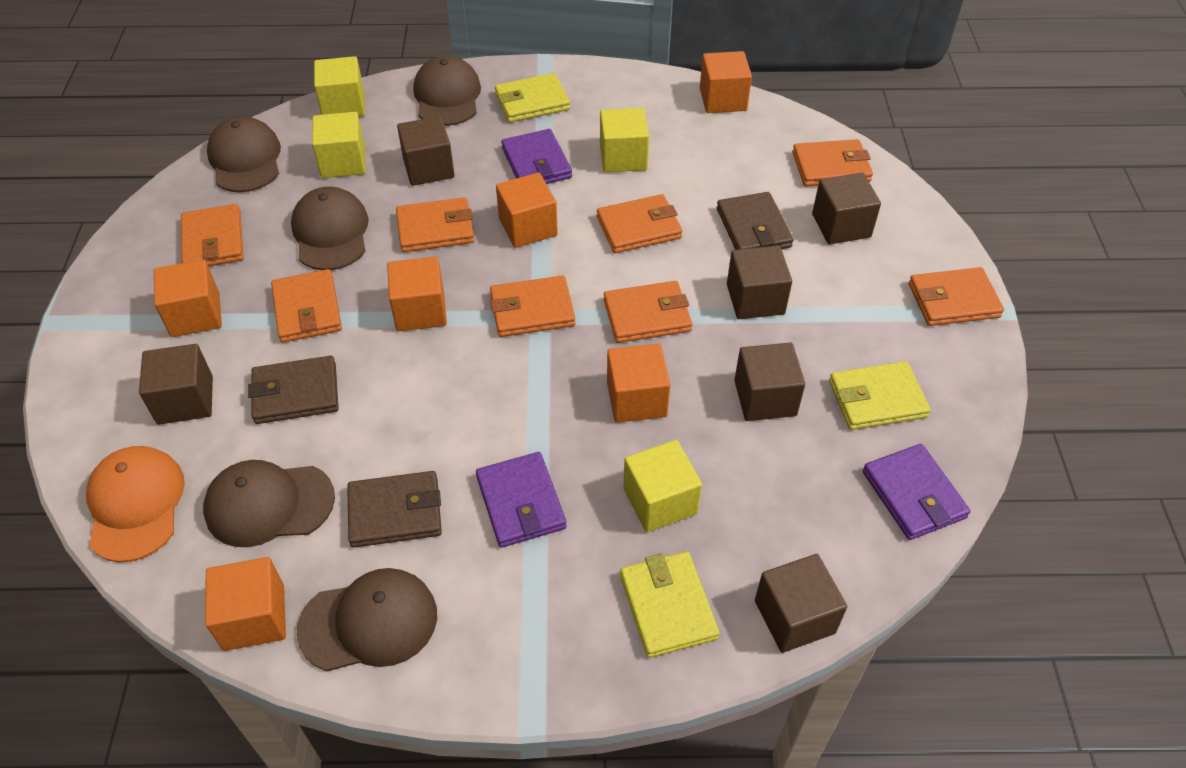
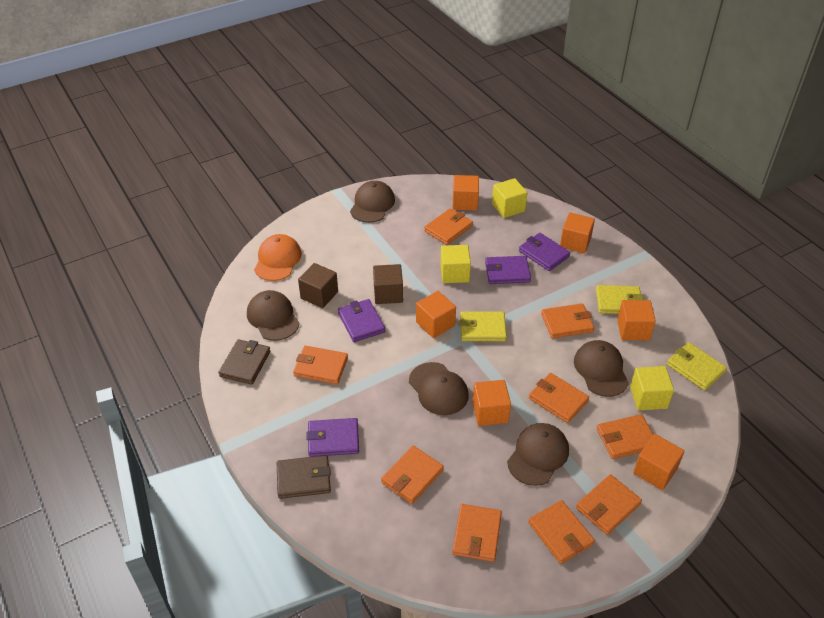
brown cube: [139,344,213,425] [397,116,455,186] [727,246,792,319] [734,343,805,421] [755,554,847,653] [812,173,881,244] = 6 -> [298,263,338,308] [373,264,403,304] = 2
brown wallet: [248,356,339,424] [347,471,442,548] [717,192,793,250] = 3 -> [218,339,271,385] [277,455,331,499] = 2
orange wallet: [181,204,244,266] [271,269,342,343] [396,197,474,252] [490,276,575,337] [597,194,682,253] [604,281,692,343] [793,139,873,186] [909,267,1004,326] = 8 -> [293,346,348,384] [381,446,444,504] [424,208,473,245] [452,504,502,562] [528,500,595,564] [529,373,589,423] [541,303,594,338] [576,474,642,535] [596,414,654,459] = 9
purple wallet: [476,452,567,548] [501,129,572,184] [863,444,970,540] = 3 -> [306,418,359,457] [338,299,385,342] [485,256,531,284] [519,233,570,271] = 4
yellow cube: [312,112,366,178] [314,56,365,116] [600,108,649,172] [623,440,702,532] = 4 -> [440,245,471,283] [492,178,528,218] [630,366,674,410] = 3

